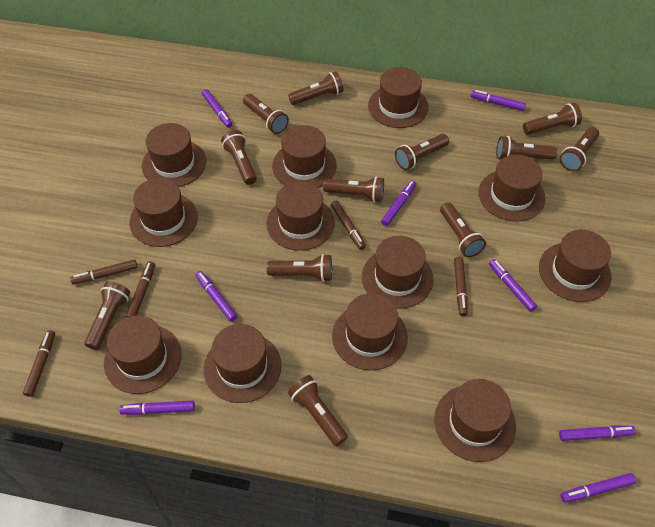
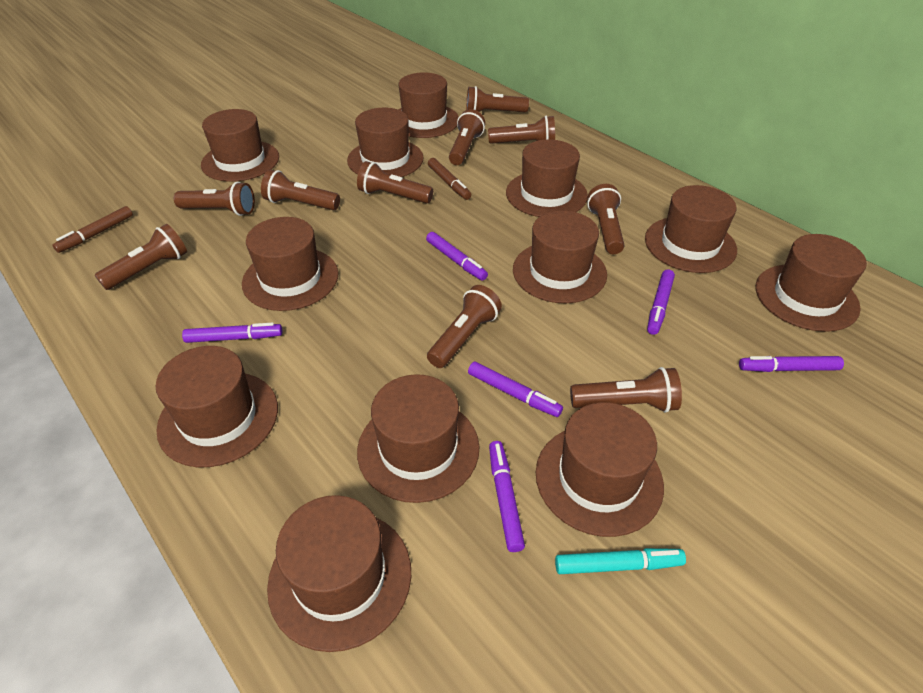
brown flashlight: [85,282,130,350] [221,130,257,185] [243,94,289,134] [267,254,332,282] [288,71,343,105] [288,375,348,446] [323,176,384,203] [395,134,449,170] [440,202,486,257] [496,136,557,160] [523,103,582,135] [560,127,599,171] = 12 -> [95,224,187,290] [174,182,255,216] [261,170,340,210] [357,161,433,203] [427,285,502,368] [449,109,485,165] [466,86,529,112] [488,116,555,144] [570,367,682,413] [587,184,625,254] = 10
brown marker: [23,330,55,397] [70,259,138,285] [126,261,155,317] [331,201,366,250] [454,257,468,316] = 5 -> [53,206,133,253] [428,158,471,200] = 2
purple marker: [119,401,195,415] [195,271,237,322] [202,89,232,128] [381,180,417,226] [471,90,526,111] [489,259,537,312] [559,426,636,441] [561,473,637,503] = 8 -> [182,323,282,343] [426,232,488,281] [468,362,563,417] [489,441,525,552] [647,269,675,335] [739,356,844,372] = 6
turquoise marker: none = 0 -> [555,548,686,574] = 1

